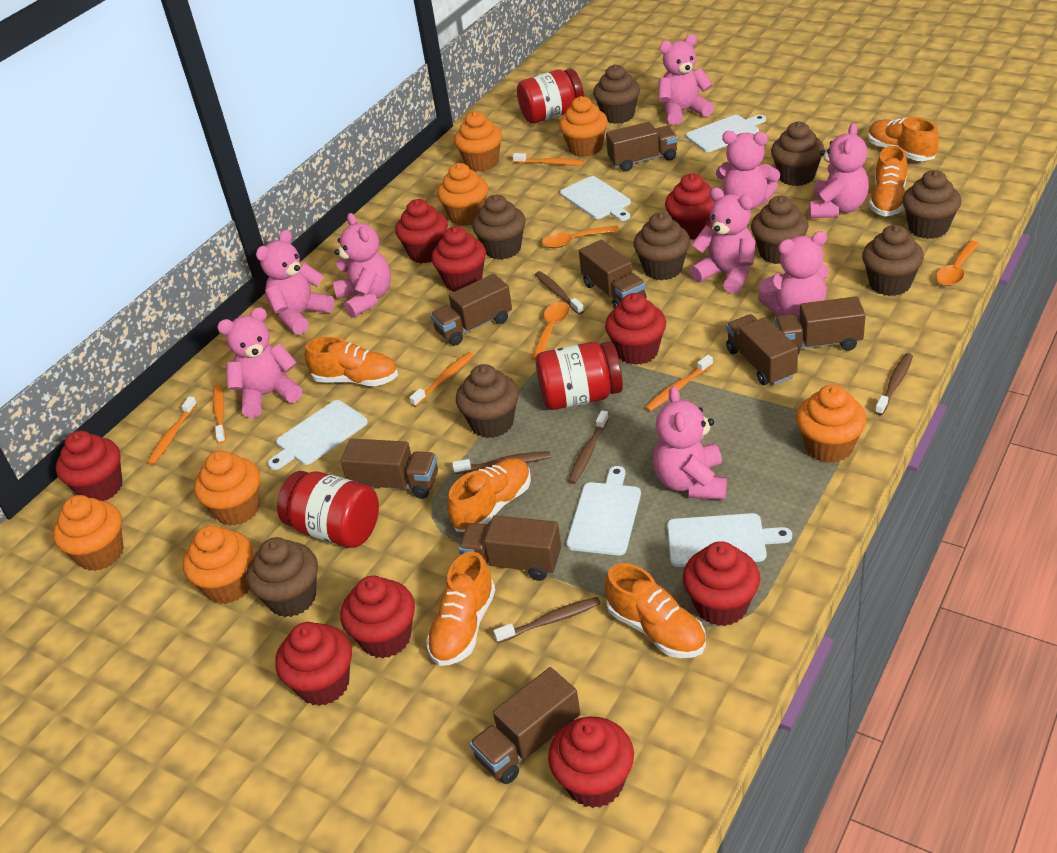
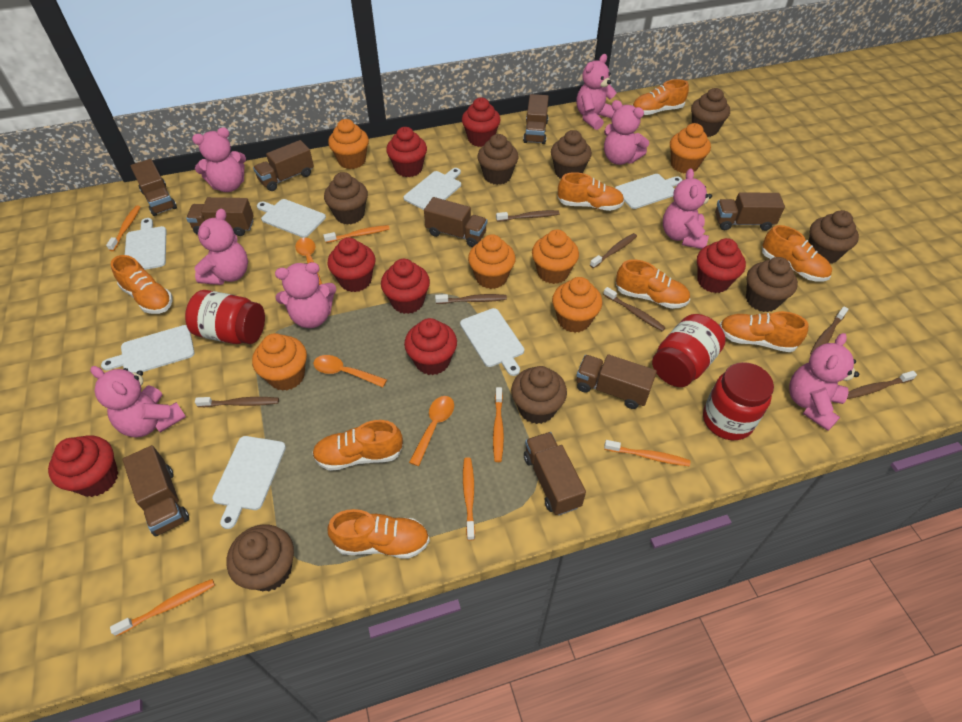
brown cupcake: [246,537,318,617] [456,364,519,438] [472,195,526,260] [593,64,640,124] [634,212,690,280] [751,196,809,264] [771,121,824,186] [862,225,924,296] [902,170,961,239] = 9 -> [226,524,294,592] [324,172,368,225] [477,134,519,185] [511,366,567,424] [551,130,592,178] [691,88,730,137] [746,257,798,312] [809,210,859,264] = 8
brown toothbrush: [452,451,551,474] [493,597,601,643] [535,271,584,315] [568,410,609,484] [875,353,913,415] = 5 -> [195,397,279,407] [435,294,507,304] [496,210,559,222] [590,233,637,268] [603,287,666,331] [810,306,848,355] [847,371,917,399] = 7
brown truck: [341,439,438,499] [430,274,512,346] [458,516,561,581] [469,667,580,784] [579,240,646,309] [606,122,678,171] [726,314,798,385] [775,296,866,354] = 8 -> [123,445,189,536] [130,159,177,216] [186,197,254,236] [253,140,314,191] [424,197,487,247] [523,94,549,144] [524,432,586,515] [576,354,657,409] [715,192,785,231] = 9
orange cupcake: [53,495,124,571] [183,525,253,604] [194,451,260,526] [437,163,488,226] [454,111,502,172] [559,96,608,157] [796,384,866,463] = 7 -> [252,333,307,391] [328,119,369,169] [468,234,516,289] [532,229,579,284] [552,277,603,333] [670,123,711,173] = 6
orange shoe: [305,337,398,386] [426,551,495,666] [447,458,531,532] [605,563,706,658] [868,117,939,161] [869,146,907,216] = 6 -> [111,255,173,314] [312,420,403,471] [327,509,430,559] [558,172,624,211] [616,259,690,309] [632,79,689,115] [719,311,809,352] [762,225,832,282] = 8
orange toothbrush: [147,396,197,465] [213,384,226,444] [409,352,474,407] [513,153,584,165] [645,355,713,412] = 5 -> [106,206,140,251] [110,579,215,636] [323,225,390,243] [463,457,475,541] [493,387,504,462] [604,440,690,466] = 6
pink teddy bear: [217,307,302,418] [256,230,335,335] [333,213,391,318] [653,386,727,500] [658,34,714,125] [689,187,756,294] [716,131,780,210] [758,231,829,319] [809,123,869,218] = 9 -> [90,366,186,438] [192,127,246,192] [195,209,248,285] [275,262,336,328] [576,54,617,130] [604,100,649,165] [663,168,712,249] [789,333,859,431] = 8
red cupcake: [56,431,122,501] [275,622,352,706] [340,576,415,659] [395,199,448,263] [431,226,486,292] [548,717,634,808] [605,293,666,365] [665,174,715,240] [683,541,760,626] = 9 -> [48,435,118,497] [328,237,375,292] [381,259,430,314] [386,127,427,177] [404,318,457,375] [462,98,501,147] [697,238,746,293] = 7
white cutting board: [268,400,368,470] [560,176,631,221] [566,466,641,555] [667,513,792,567] [686,115,766,152] = 5 -> [101,325,195,373] [125,218,166,270] [212,436,286,529] [257,199,326,238] [403,168,461,210] [460,308,524,376] [615,174,682,209] = 7

